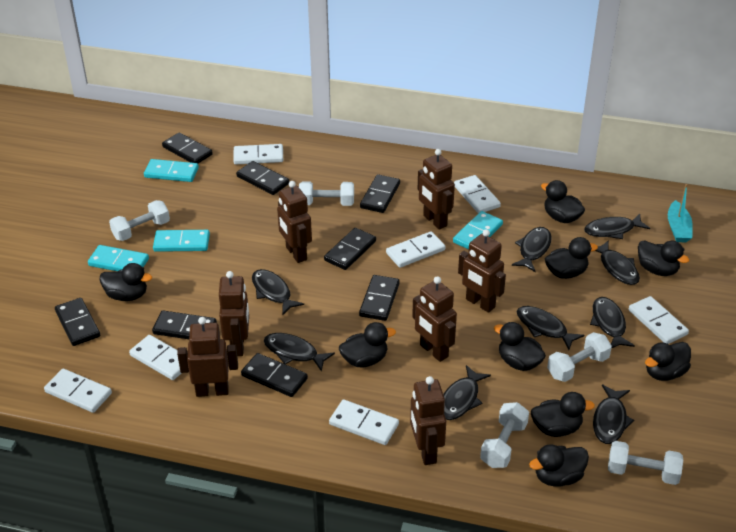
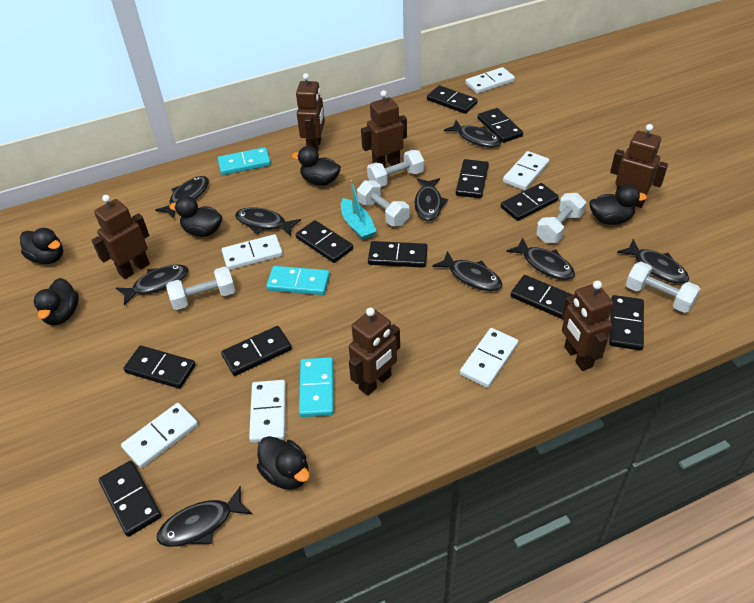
black domino: [55,298,100,346] [152,310,217,339] [162,132,213,163] [236,161,290,195] [241,353,308,397] [324,228,376,270] [359,275,400,321] [360,174,400,213] = 8 -> [99,461,162,537] [123,346,196,389] [221,326,292,376] [296,220,353,263] [368,241,428,268] [427,85,478,114] [456,159,489,198] [477,108,523,143] [501,183,559,221] [510,275,573,320] [609,295,644,350] = 11
black duck: [100,263,152,301] [339,322,396,367] [494,322,546,371] [529,444,589,487] [531,392,595,437] [541,180,585,223] [545,237,598,279] [638,240,689,276] [645,342,691,381] = 9 -> [20,228,63,264] [34,278,79,325] [169,196,222,237] [257,436,310,490] [292,146,341,186] [590,184,647,225] = 6
brown robot: [177,317,238,397] [219,271,249,356] [277,181,312,263] [410,376,446,465] [412,276,457,362] [418,149,455,230] [458,229,506,313] = 7 -> [91,195,150,279] [296,73,325,152] [349,308,400,396] [361,90,407,168] [562,281,613,371] [610,124,668,208] = 6
turquoise domino: [88,245,149,271] [144,159,199,182] [153,230,210,252] [453,211,503,249] = 4 -> [217,147,271,175] [266,266,330,295] [299,357,334,417] = 3
white domino: [44,369,112,413] [129,335,182,380] [233,144,283,164] [329,399,399,445] [386,231,445,268] [454,175,501,213] [629,296,689,344] = 7 -> [121,403,198,468] [222,234,283,270] [249,380,286,443] [460,328,519,388] [465,67,515,94] [503,151,550,190] = 6

